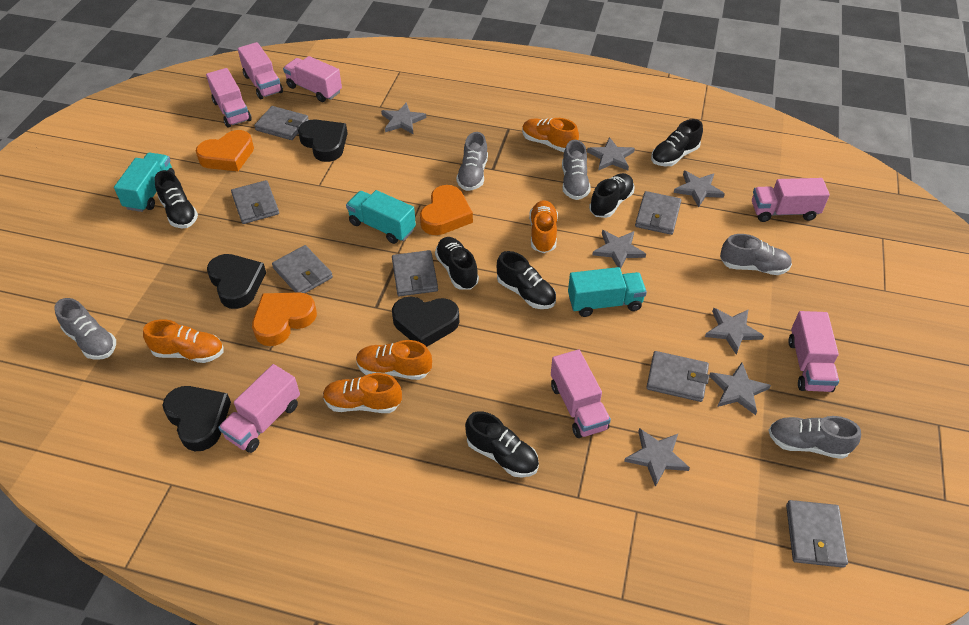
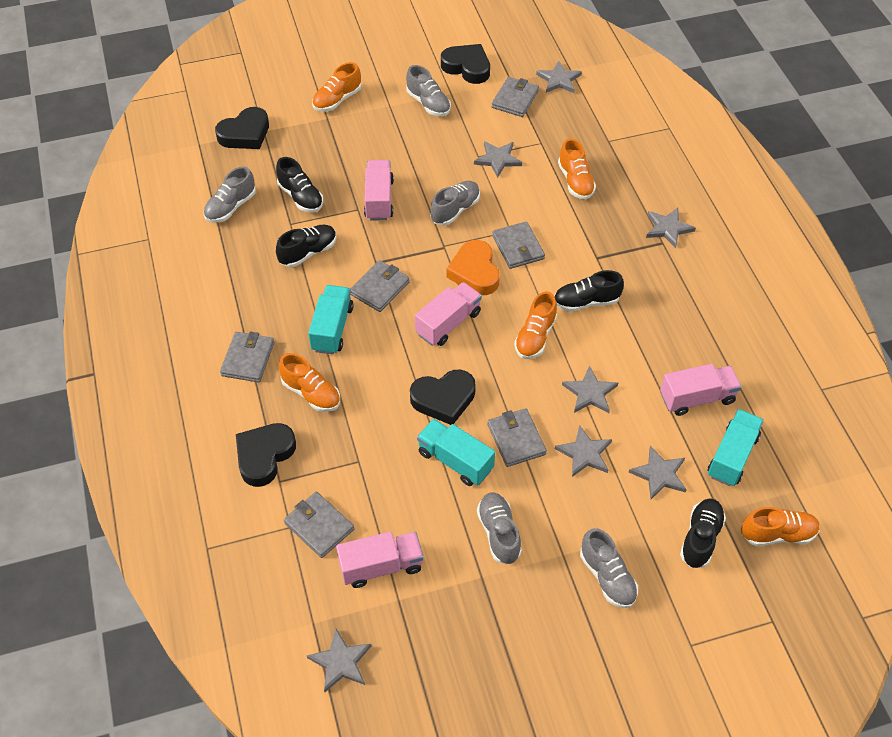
black shoe: [155,170,198,228] [435,237,479,290] [465,411,539,478] [497,251,556,309] [589,173,634,218] [651,119,703,166] = 6 -> [276,157,323,212] [276,225,337,267] [555,270,624,312] [680,498,726,568] = 4
grey wallet: [231,180,279,224] [254,106,309,140] [272,245,333,293] [392,250,438,296] [635,191,681,235] [646,351,709,402] [786,500,848,568] = 7 -> [220,332,274,383] [284,492,354,558] [350,260,410,312] [488,408,547,467] [492,77,539,117] [492,221,545,269] = 6
orange heart: [196,130,254,171] [252,292,317,346] [420,185,473,235] = 3 -> [446,240,500,295] = 1
pink truck: [206,68,252,128] [218,364,300,453] [238,42,283,99] [283,56,342,102] [551,350,611,438] [752,178,830,222] [788,311,839,392] = 7 -> [336,532,424,588] [364,160,394,220] [415,282,482,346] [660,364,742,416] = 4

